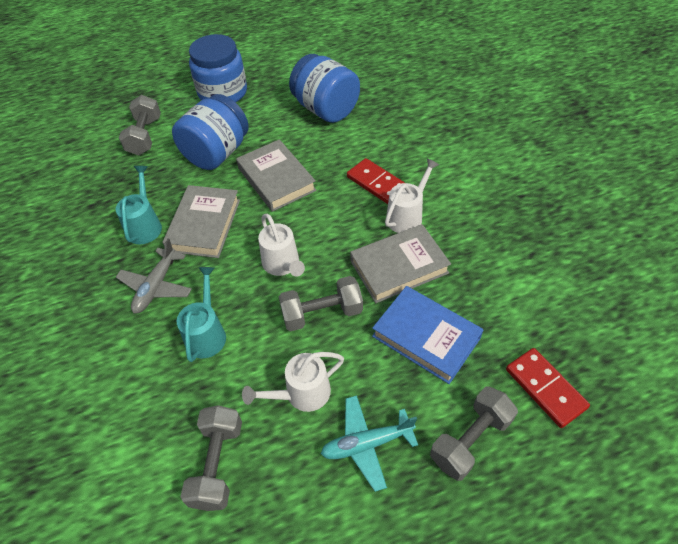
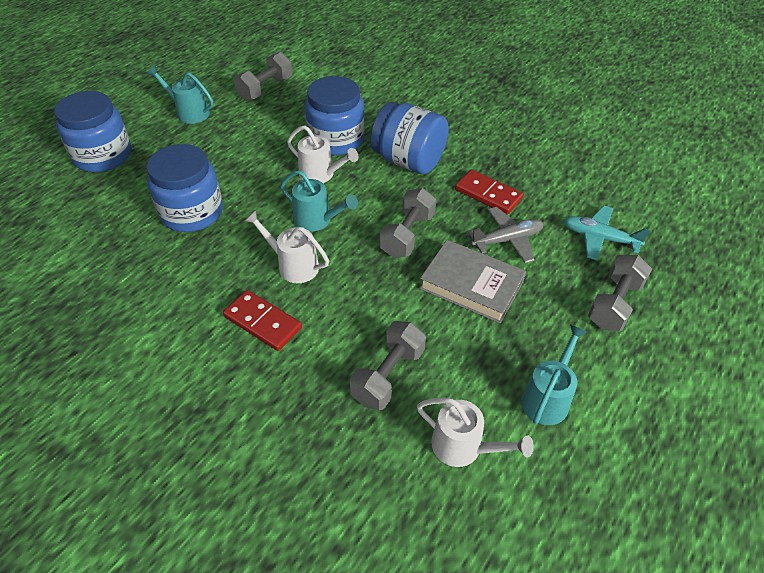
blue book: [372,286,484,384] = 1 -> none = 0
blue jar: [172,94,249,170] [189,34,247,103] [289,54,360,123] = 3 -> [54,91,131,172] [146,144,223,232] [305,76,365,155] [370,102,449,174] = 4
grey book: [163,185,240,258] [236,139,316,212] [350,224,451,303] = 3 -> [419,240,526,323] = 1
turquoise watering can: [115,166,162,244] [177,267,226,362] = 2 -> [147,65,214,124] [280,170,358,231] [521,324,587,425] = 3

